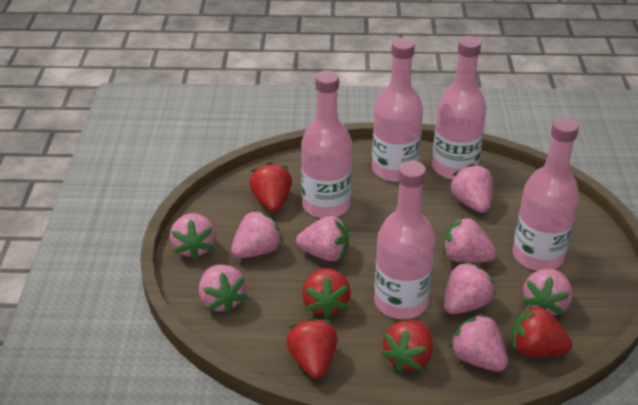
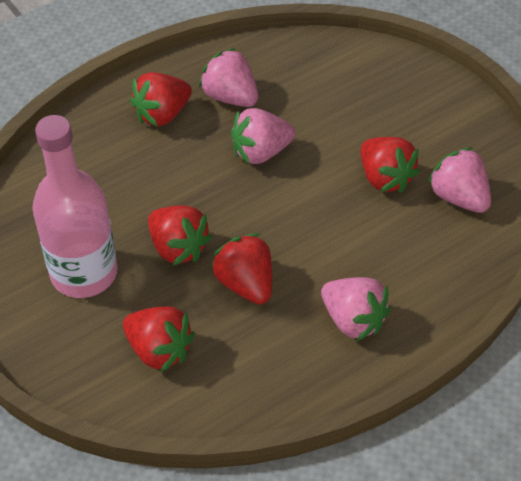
pink bottle: [301,70,352,218] [372,38,423,182] [374,161,435,319] [432,36,487,180] [513,117,579,271] = 5 -> [33,115,118,298] = 1
pink strawberry: [170,213,216,260] [199,264,247,314] [231,209,283,258] [296,216,349,261] [443,216,497,263] [443,261,496,314] [449,164,493,213] [449,313,508,372] [522,269,573,316] = 9 -> [199,48,258,107] [231,108,295,164] [321,277,391,341] [427,147,491,213] = 4

